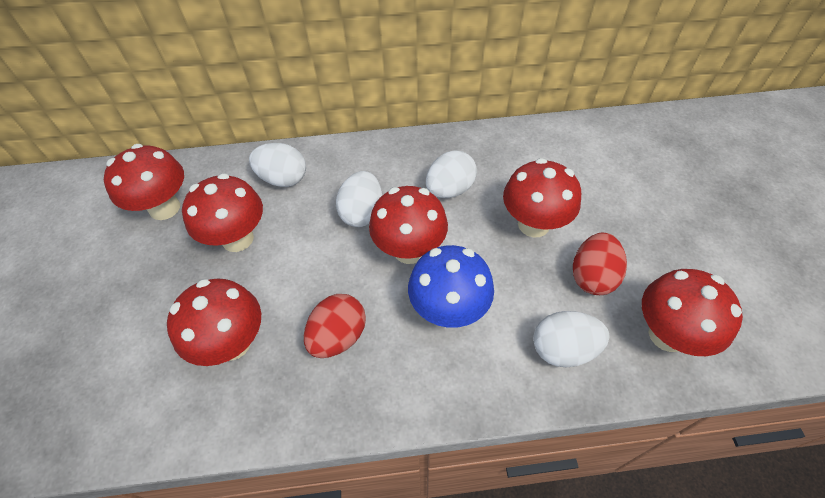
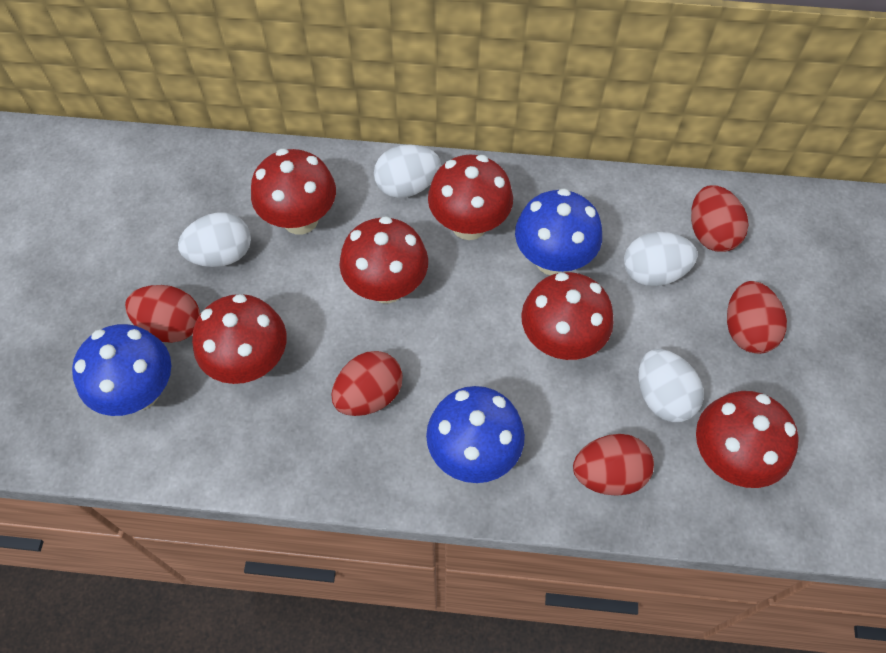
blue mushroom: [408,245,494,328] = 1 -> [72,324,171,416] [426,386,525,483] [515,188,602,275] = 3
red egg: [304,294,366,358] [573,233,627,295] = 2 -> [125,285,200,343] [331,351,403,416] [573,434,654,496] [691,185,749,252] [727,281,787,354] = 5

